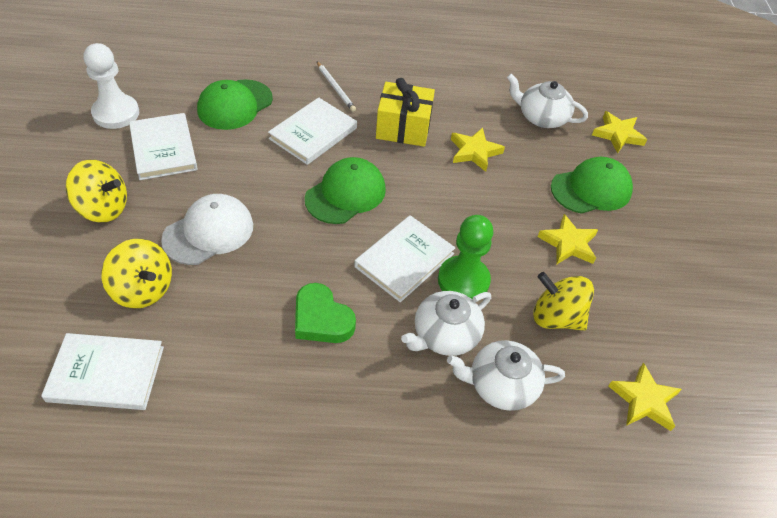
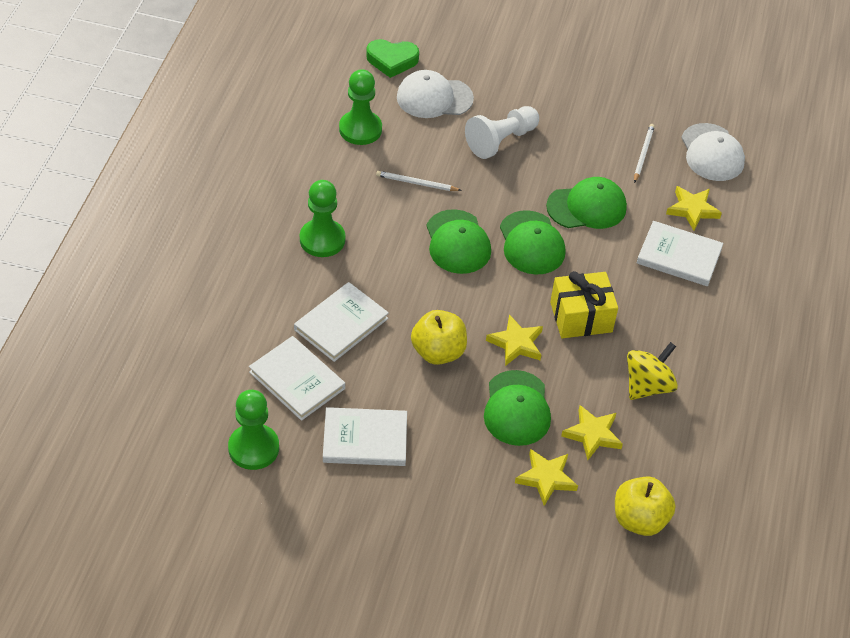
green cap: [197,79,273,130] [305,157,386,224] [551,157,633,214] = 3 -> [426,209,491,274] [484,370,551,446] [500,210,565,275] [546,177,627,229] = 4
green pawn: [438,215,494,300] = 1 -> [228,390,279,470] [300,180,345,257] [339,69,382,145] = 3
white cap: [161,194,253,265] = 1 -> [397,70,474,118] [681,123,745,181] = 2
white pencil: [317,62,356,112] = 1 -> [376,171,462,191] [634,124,655,183] = 2
white teapot: [401,291,491,356] [447,340,565,411] [507,74,588,128] = 3 -> none = 0
yellow apple: none = 0 -> [411,310,467,365] [615,476,676,536] = 2
yellow spinning top: [66,160,127,223] [101,239,172,309] [533,272,594,331] = 3 -> [627,342,678,400] = 1

